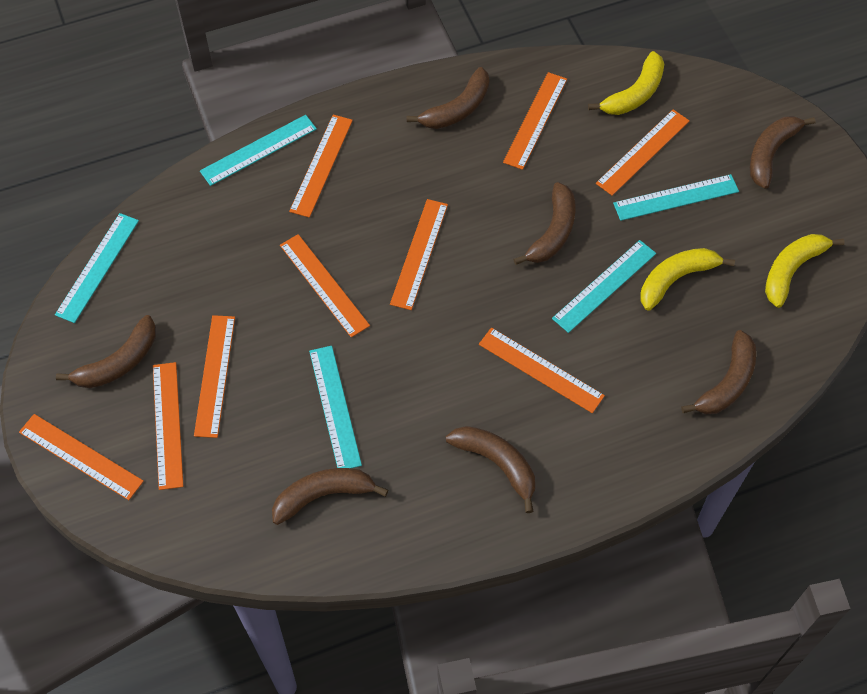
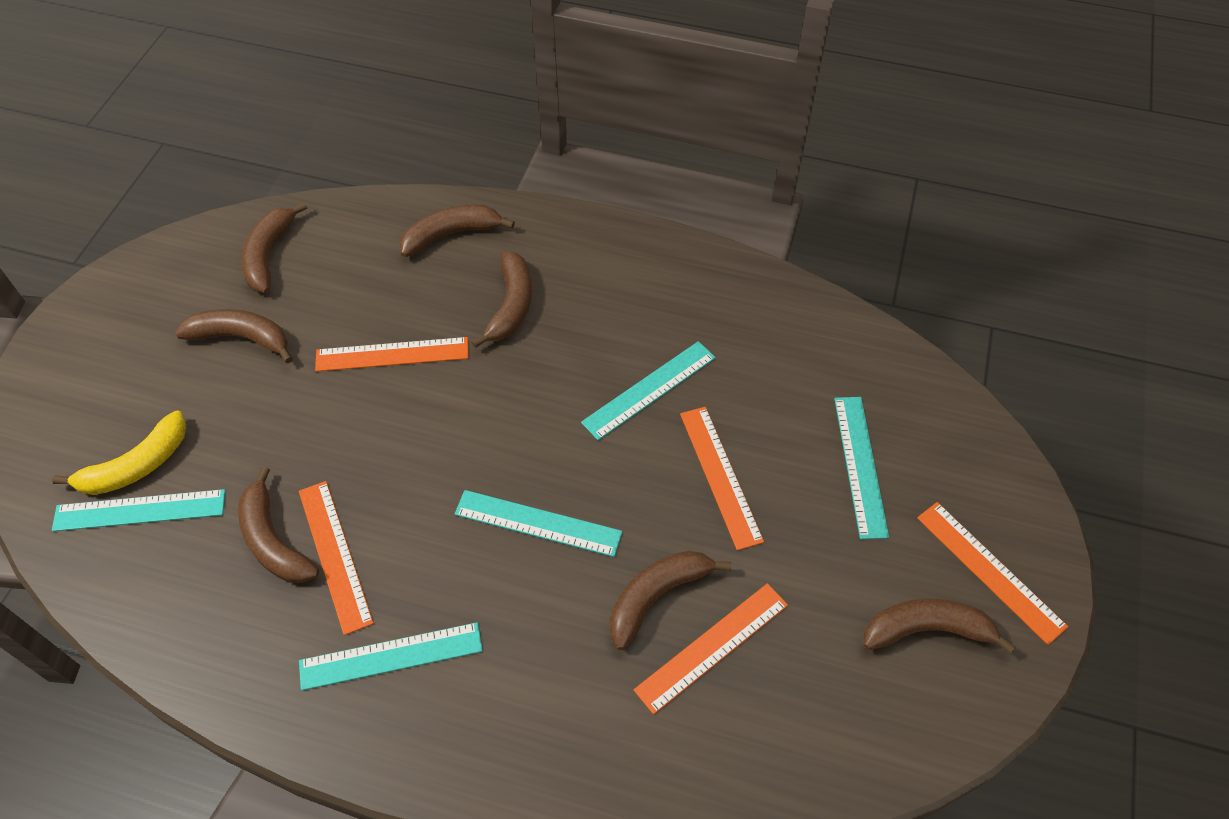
orange ruler: [19,414,144,500] [153,362,183,490] [194,315,235,438] [280,234,370,338] [289,115,353,218] [390,199,448,310] [479,327,605,413] [503,72,567,170] [596,109,689,196] = 9 -> [299,481,374,635] [315,337,469,372] [634,583,788,715] [680,407,764,551] [917,502,1068,645] = 5
yellow banana: [588,51,664,115] [641,248,735,311] [765,234,845,308] = 3 -> [52,411,186,495] = 1

